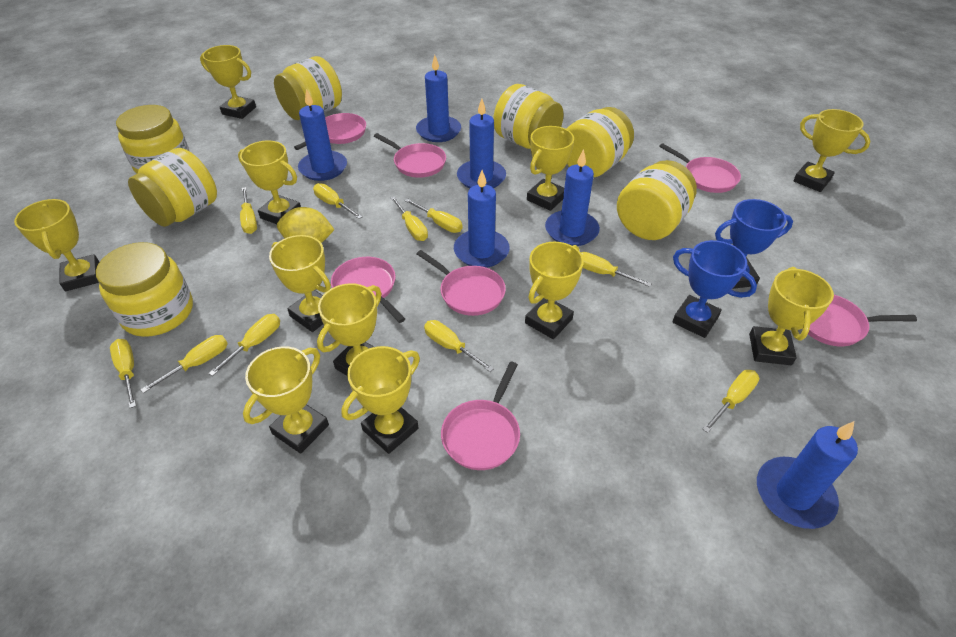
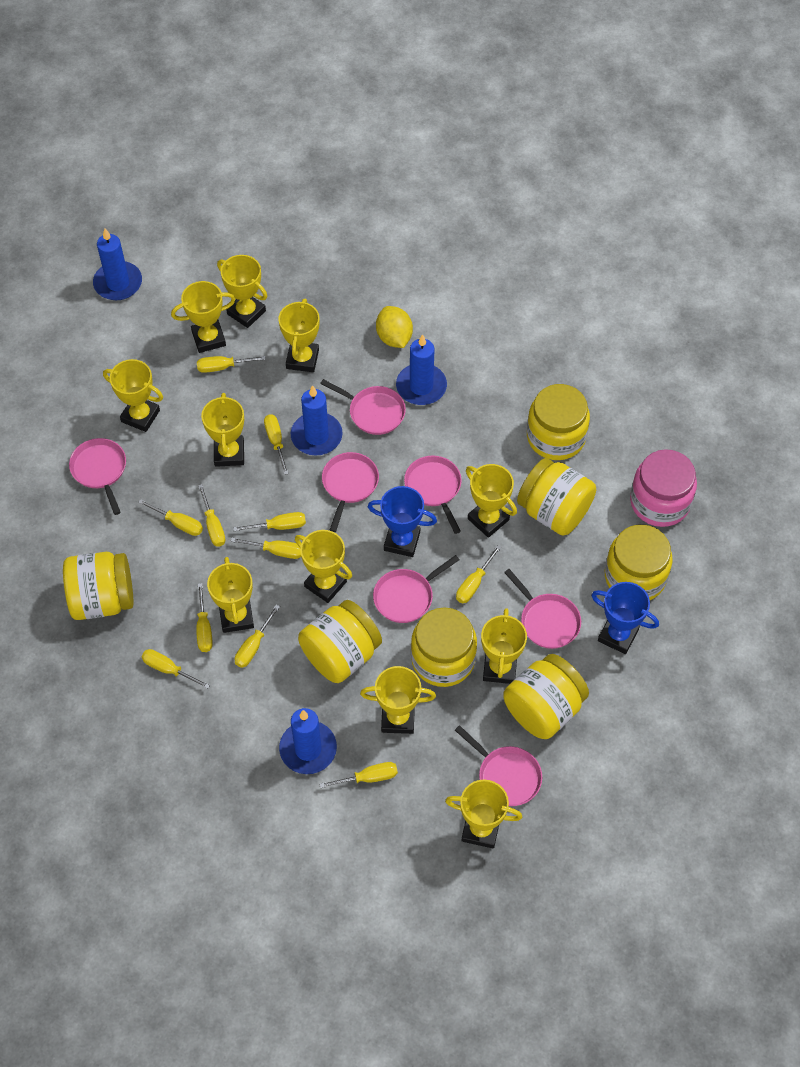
blue candle: [298,89,347,181] [416,55,461,142] [454,170,510,268] [457,99,506,188] [545,149,600,246] [757,421,858,529] = 6 -> [93,229,142,300] [279,708,337,774] [291,385,343,456] [396,334,447,405] = 4
pink jar: none = 0 -> [630,449,697,527] = 1
yellow screwdriver: [110,339,136,408] [140,335,228,393] [208,314,280,376] [240,187,257,234] [313,183,362,219] [391,196,428,241] [405,198,463,233] [424,320,494,372] [580,252,652,287] [703,370,759,433] = 10 -> [138,499,203,536] [142,649,210,689] [196,583,213,652] [197,356,266,373] [198,484,225,547] [231,538,301,559] [233,512,306,531] [235,605,280,668] [264,414,289,475] [319,762,398,788] [456,545,501,603] = 11

